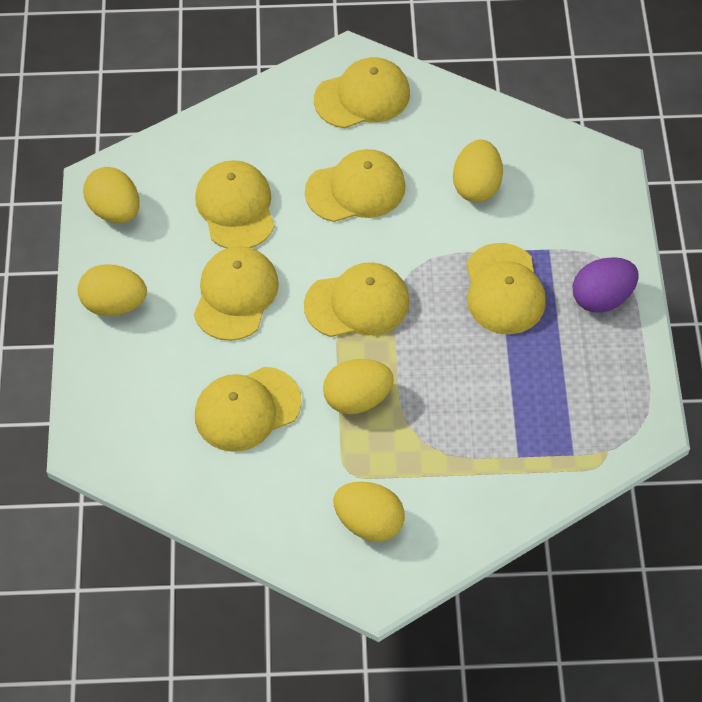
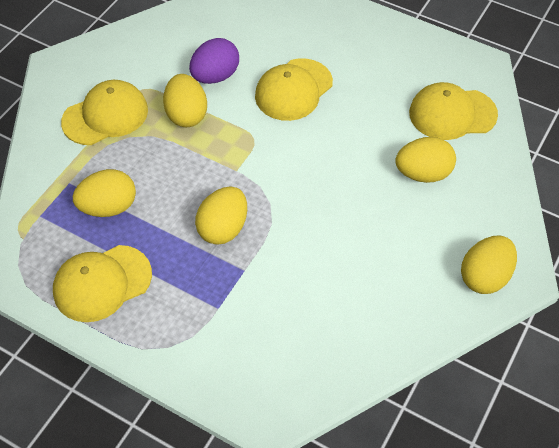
yellow cap: [194,246,279,341] [195,160,275,249] [195,367,302,452] [304,262,409,337] [305,149,406,222] [314,57,410,128] [466,243,546,334] = 7 -> [53,245,152,322] [61,80,148,145] [255,59,333,121] [409,82,498,140] = 4

